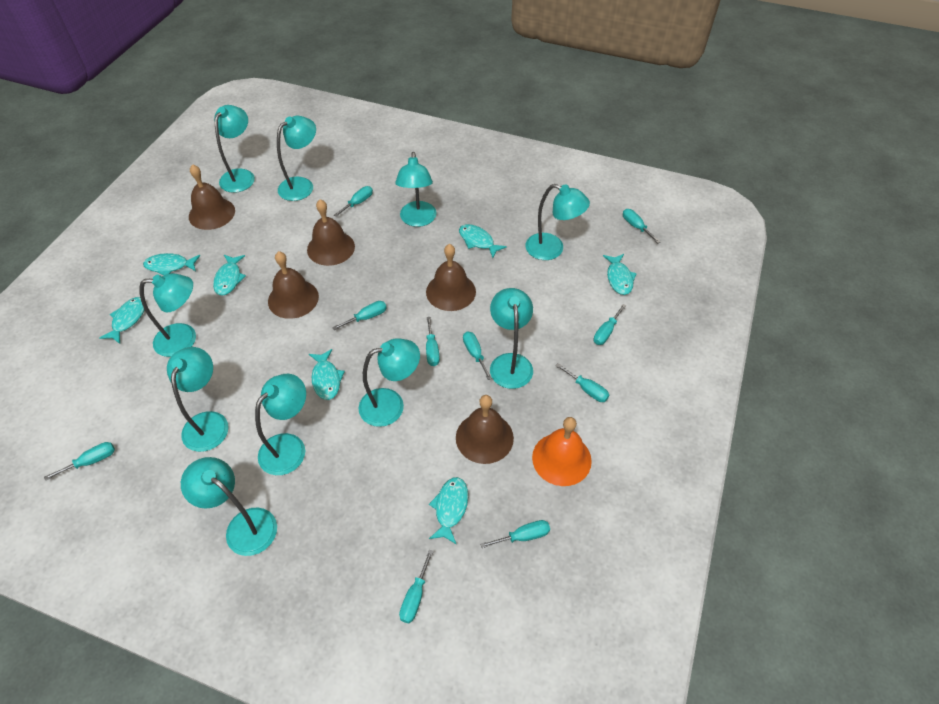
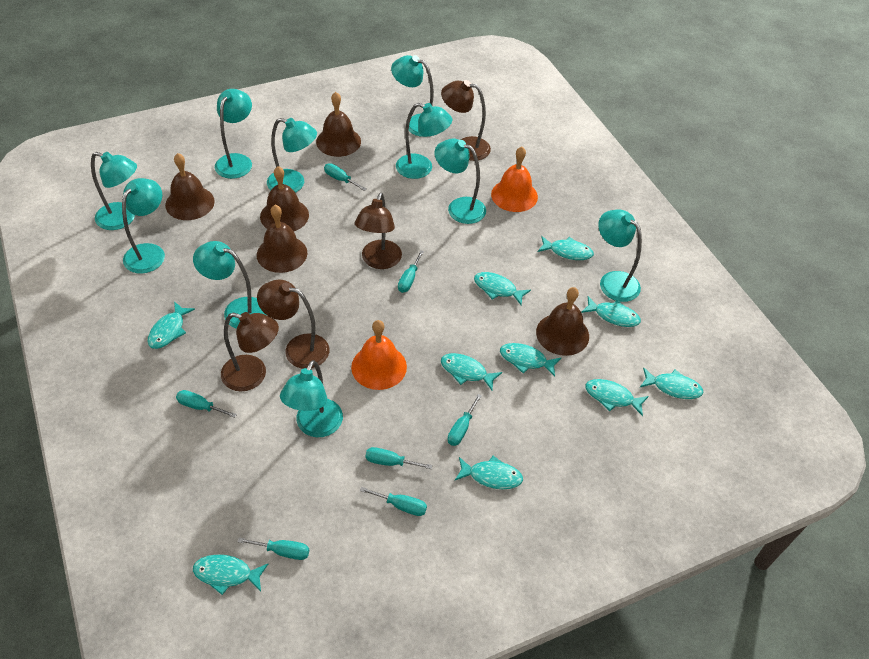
brown lamp: none = 0 -> [221,312,279,391] [257,280,329,369] [355,193,402,269] [441,80,491,161] = 4
orange bell: [532,417,592,486] = 1 -> [351,320,407,390] [491,147,538,212] = 2
turquoise fish: [99,297,144,344] [143,253,200,275] [213,255,246,296] [309,349,345,400] [429,477,468,545] [459,224,507,258] [603,254,637,295] = 7 -> [148,302,195,349] [193,554,268,595] [441,353,502,390] [455,456,523,489] [474,272,531,306] [500,343,561,377] [538,236,594,260] [581,296,641,327] [585,379,649,416] [640,368,704,399] = 10
turquoise screwdriver: [44,442,115,481] [332,301,387,330] [334,186,373,217] [399,550,434,623] [426,317,440,366] [463,332,492,380] [480,520,550,548] [556,363,609,402] [593,304,626,345] [623,209,660,243] = 10 -> [176,390,237,418] [237,538,309,560] [324,163,366,191] [360,487,427,516] [365,447,432,469] [398,250,424,293] [447,394,482,446] = 7

